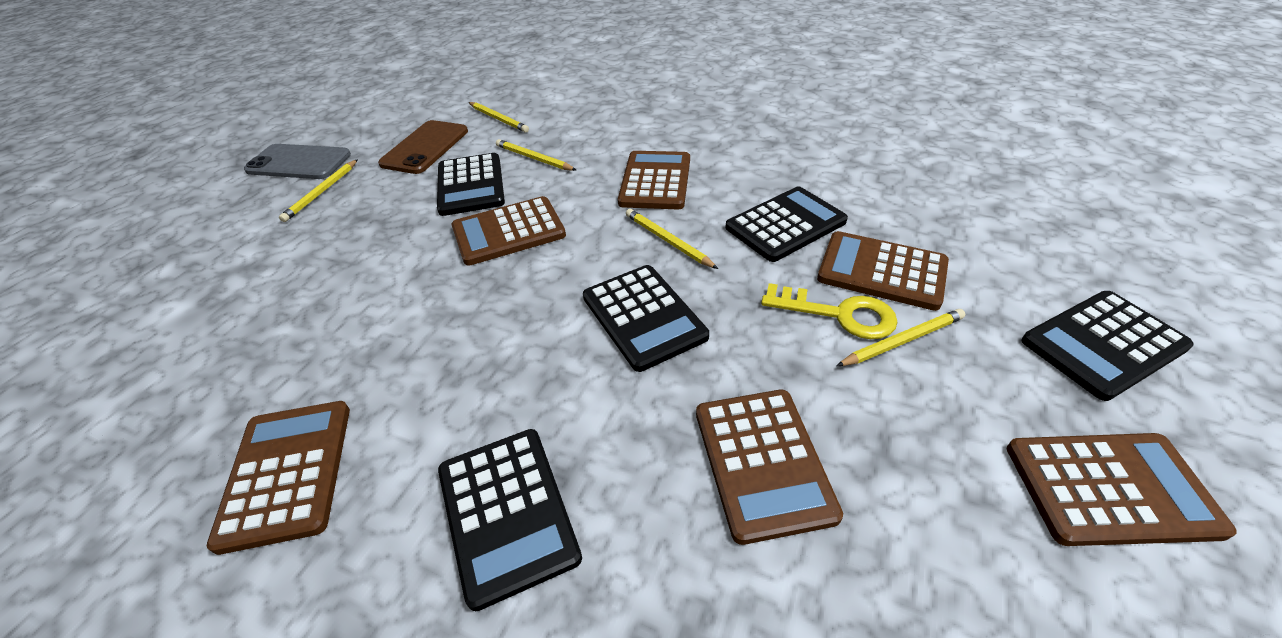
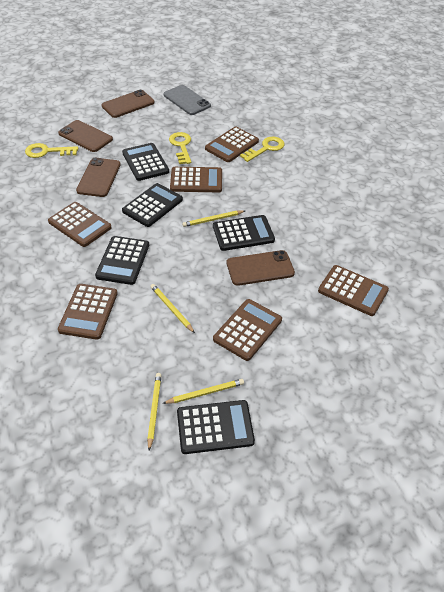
brown phone: [378,120,468,174] = 1 -> [58,120,113,152] [76,158,121,197] [102,90,155,118] [227,250,295,286] = 4
yellow key: [761,283,897,339] = 1 -> [25,143,78,158] [169,132,191,164] [240,137,284,162] = 3
yellow pencil: [279,159,358,222] [468,102,529,133] [496,139,576,171] [626,209,718,269] [837,309,965,366] = 5 -> [147,373,162,451] [150,284,195,333] [162,379,244,404] [182,211,245,227] = 4

